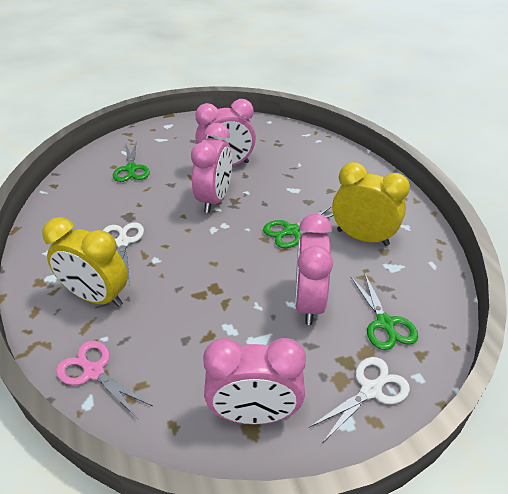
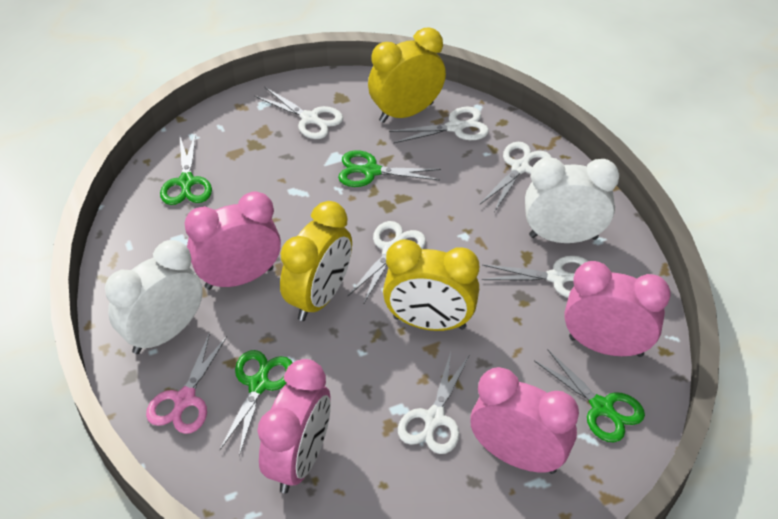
green scissors: [113,143,150,182] [263,207,333,248] [350,272,418,350] = 3 -> [160,132,212,205] [220,350,293,456] [338,150,441,187] [534,349,645,442] = 4
white clock: none = 0 -> [105,240,203,354] [525,157,619,243] = 2
white scissors: [103,222,144,280] [310,357,410,442] = 2 -> [255,87,343,139] [347,221,426,303] [389,107,489,143] [398,352,469,454] [479,142,552,212] [482,256,588,298] = 6
yellow clock: [42,217,128,307] [332,162,410,246] = 2 -> [280,201,352,321] [368,28,446,123] [383,239,479,331] = 3

